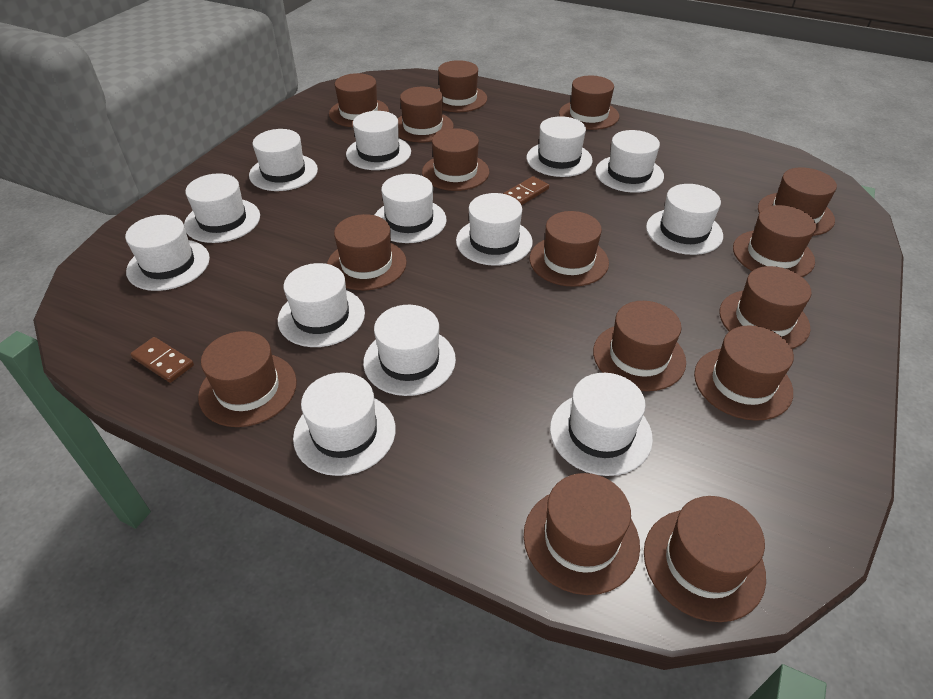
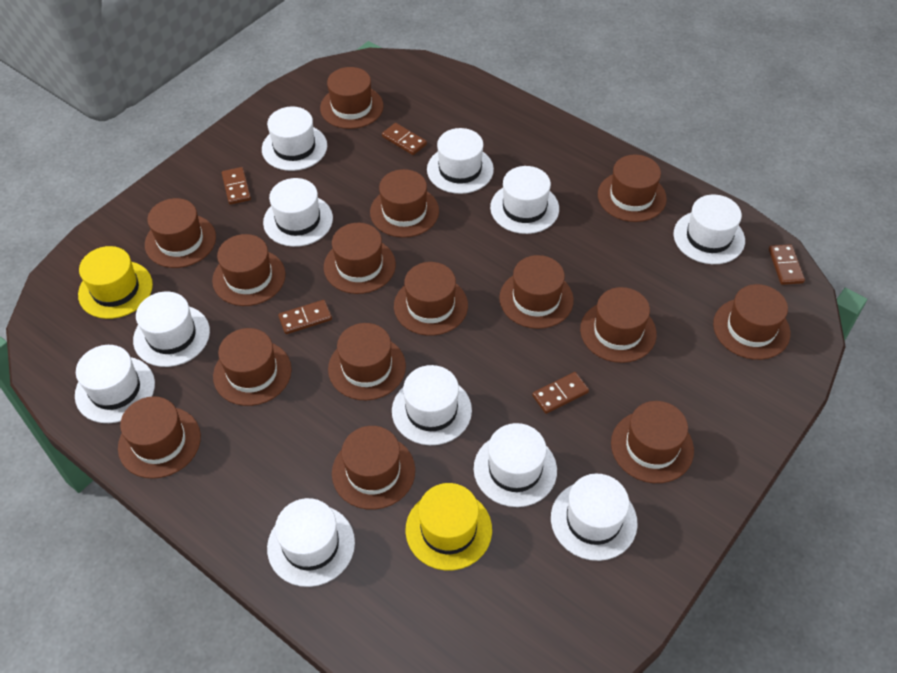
brown domino: [130,337,194,383] [503,176,549,205] = 2 -> [222,167,251,205] [278,300,332,334] [382,123,427,155] [532,372,589,414] [769,244,805,285] = 5
white hat: [125,215,210,291] [184,173,260,243] [249,129,318,191] [278,263,365,347] [293,372,396,476] [346,111,411,170] [363,305,456,396] [375,174,447,243] [456,193,533,266] [527,116,593,177] [550,373,653,476] [595,130,664,193] [646,184,723,255] = 13 -> [75,345,155,423] [133,291,210,367] [262,107,327,171] [263,178,333,247] [267,498,355,587] [392,365,472,445] [427,128,494,194] [474,423,557,507] [490,166,559,234] [551,474,638,561] [674,195,745,264] = 11
yellow hat: none = 0 -> [78,246,153,319] [406,483,492,570] = 2

